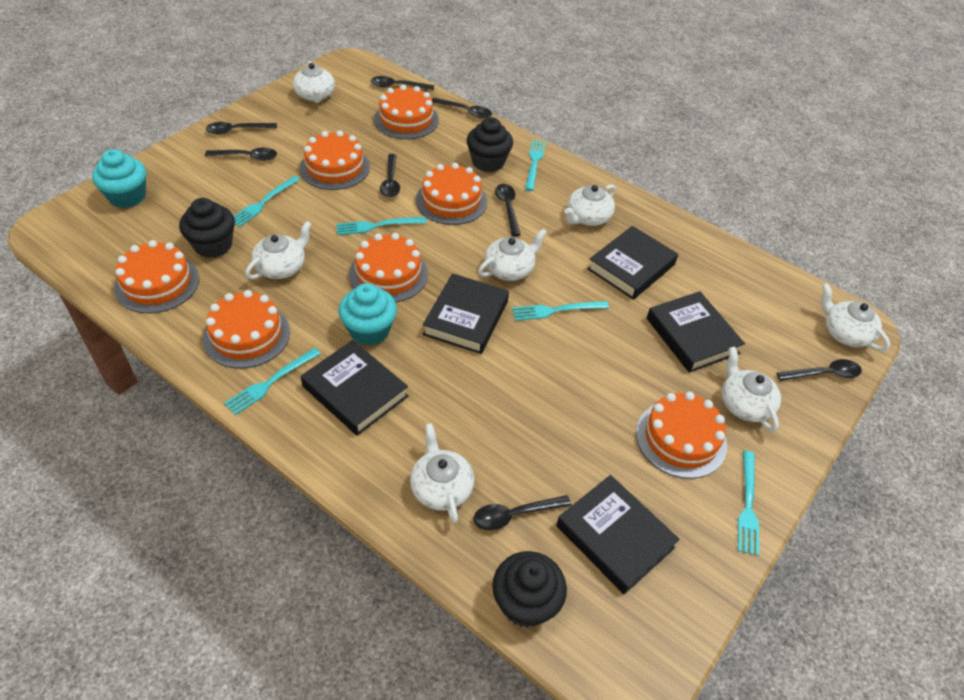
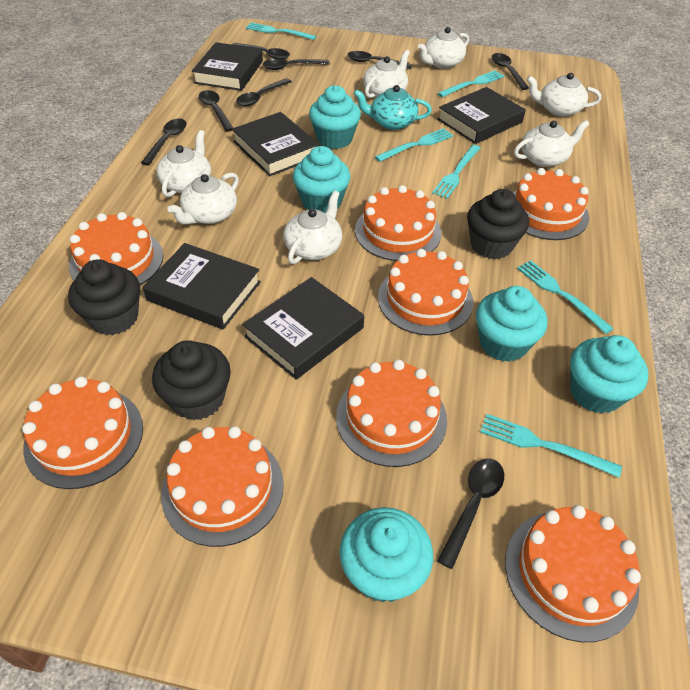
orange cake: [114,240,199,313] [203,290,290,368] [300,130,370,190] [349,233,428,302] [374,85,439,139] [416,163,487,225] [636,392,727,479] = 7 -> [22,376,143,489] [69,212,163,285] [161,426,284,547] [336,360,447,467] [355,185,441,261] [378,249,473,336] [505,505,641,642] [513,168,589,240] = 8
turquoise cupcake: [92,149,146,208] [338,283,397,345] = 2 -> [293,146,351,213] [309,85,361,149] [340,507,433,603] [476,286,548,362] [570,335,649,414] = 5
turquoise teapot: none = 0 -> [354,85,432,130] = 1

